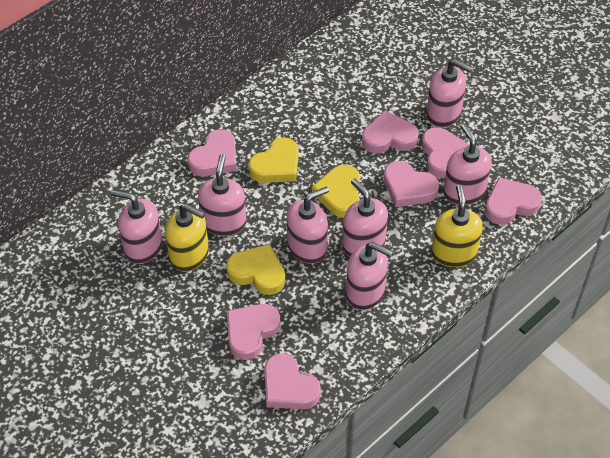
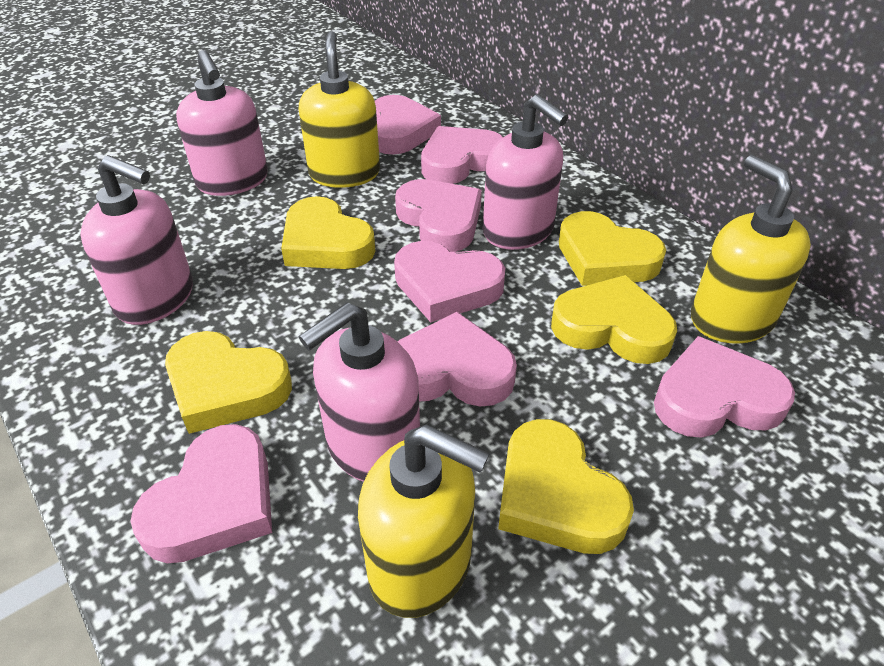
pink soap dispenser: [111,190,162,264] [198,154,246,236] [287,186,329,264] [342,178,388,257] [346,242,393,310] [426,59,473,128] [443,124,492,205] = 7 -> [80,155,193,325] [176,50,268,196] [299,302,420,482] [483,94,568,250] = 4
yellow heart: [226,244,285,295] [249,137,299,183] [312,164,360,218] = 3 -> [165,331,292,434] [281,196,376,269] [498,419,634,554] [551,275,677,364] [559,211,666,286] = 5
yellow soap dispenser: [165,204,209,272] [431,185,483,267] = 2 -> [299,31,380,188] [358,424,489,618] [691,155,811,344] = 3

